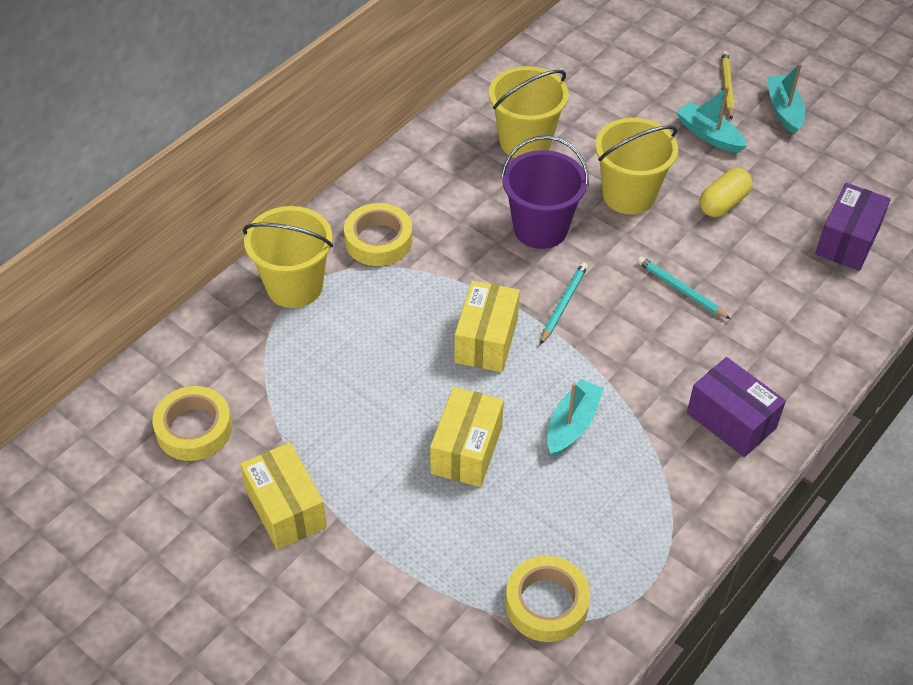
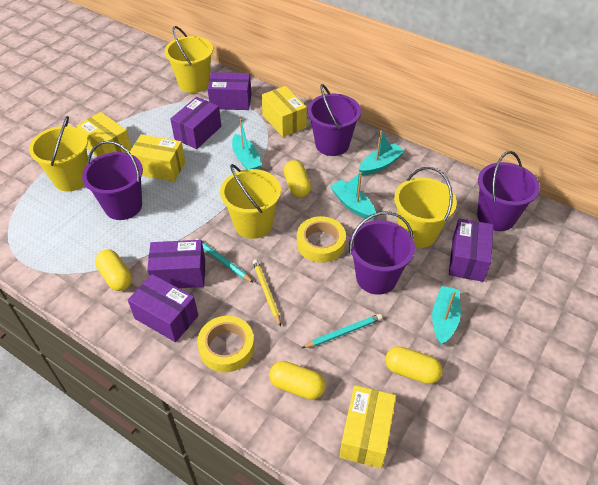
purple box: [687,357,786,457] [815,183,891,271] = 2 -> [128,274,198,342] [147,240,205,288] [170,97,221,149] [207,72,252,110] [449,218,493,282] = 5
purple bucket: [501,136,589,249] = 1 -> [82,141,143,220] [307,84,361,156] [349,211,415,295] [477,151,540,231] = 4
turquoise boat: [547,379,604,456] [676,87,747,153] [767,63,805,134] = 3 -> [232,119,262,169] [330,172,376,220] [359,131,405,175] [432,286,461,345] = 4
yellow box: [240,442,327,550] [430,387,504,487] [454,281,520,372] = 3 -> [77,112,132,157] [130,134,185,182] [262,86,307,137] [340,385,396,468] = 4
yellow bucket: [243,206,333,308] [489,66,569,158] [595,118,678,215] = 3 -> [29,116,88,191] [165,26,213,93] [220,164,281,239] [394,167,457,248] = 4
yellow capsule: [699,168,753,217] = 1 -> [95,250,132,291] [269,361,326,400] [283,160,311,198] [385,346,443,384] = 4
yellow tape: [153,386,232,461] [344,203,412,266] [505,556,590,642] = 3 -> [197,316,255,373] [297,216,346,263] = 2

